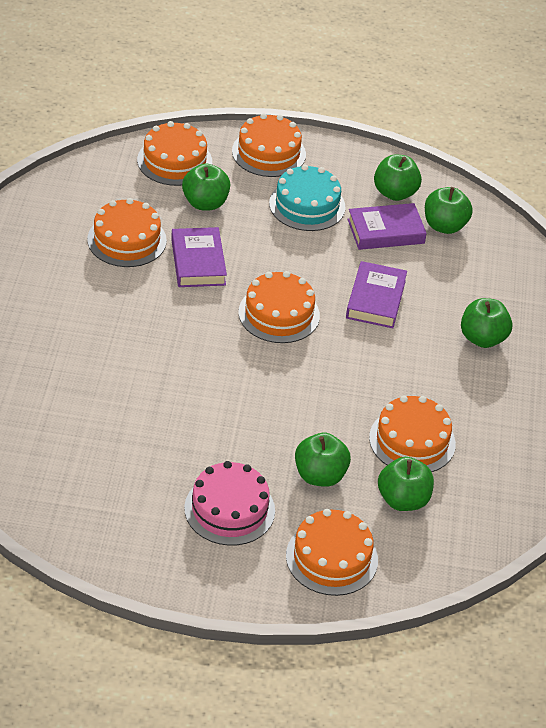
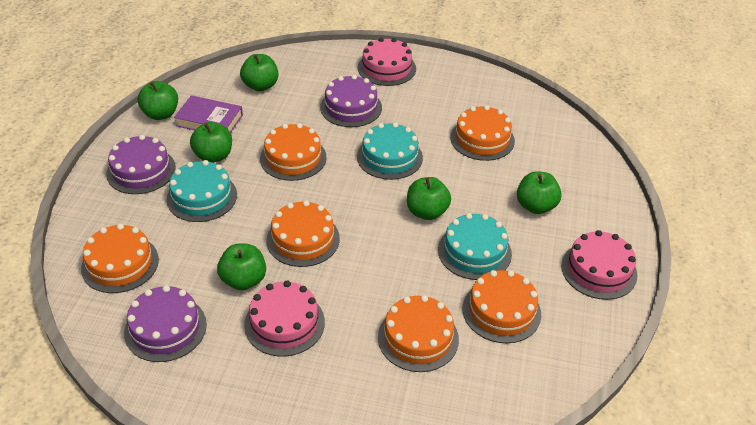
pink cake: [184,461,275,546] = 1 -> [244,281,325,357] [358,38,416,86] [561,230,637,300] = 3
purple book: [171,227,227,287] [346,261,407,328] [347,203,427,250] = 3 -> [174,95,243,133] = 1
purple cake: none = 0 -> [106,135,176,194] [124,285,207,362] [320,75,382,127] = 3
turquoise cake: [269,165,346,231] = 1 -> [166,160,237,222] [357,122,423,180] [438,213,512,280] = 3

